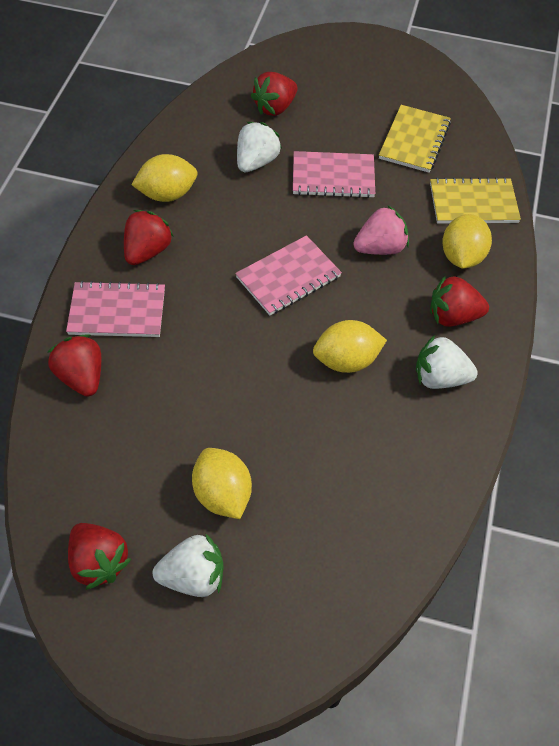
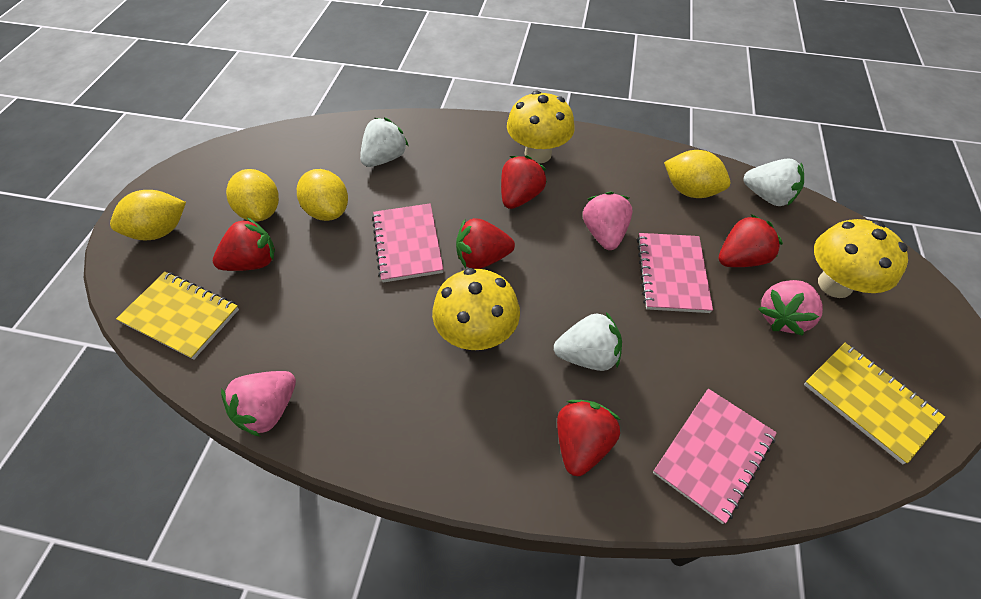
pink strawberry: [353,206,409,255] = 1 -> [221,371,296,437] [583,191,633,250] [758,280,823,336] = 3
yellow mushroom: none = 0 -> [432,268,520,350] [507,91,575,163] [814,219,908,298] = 3

